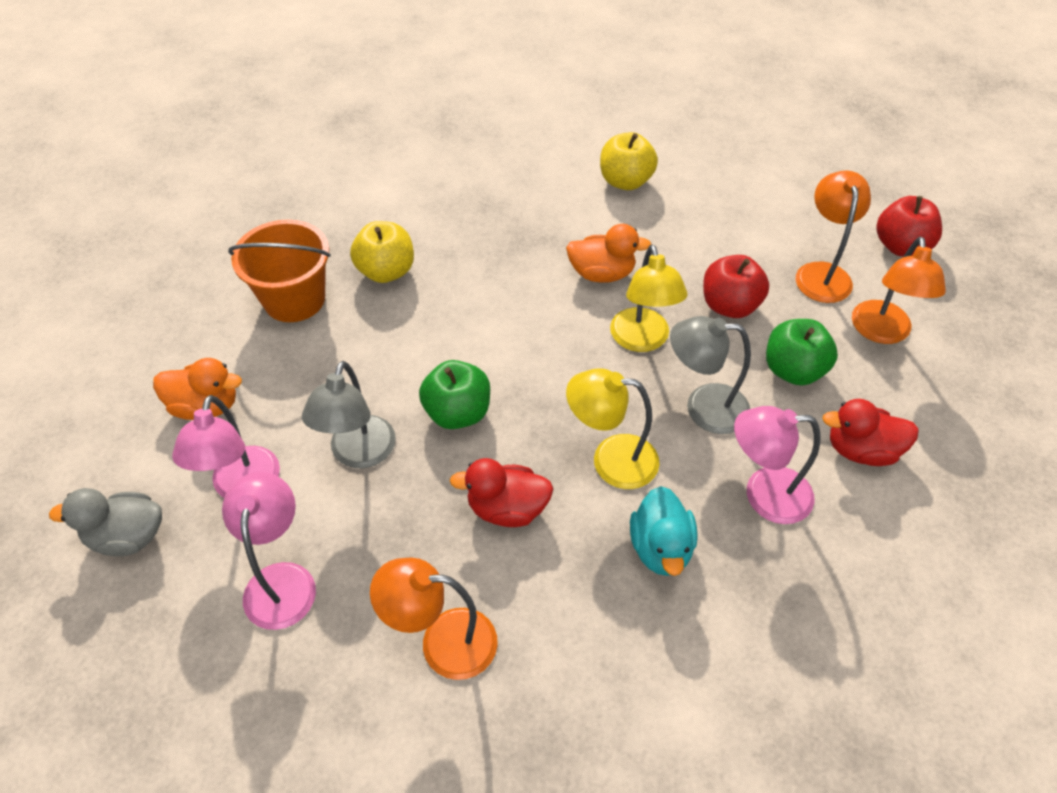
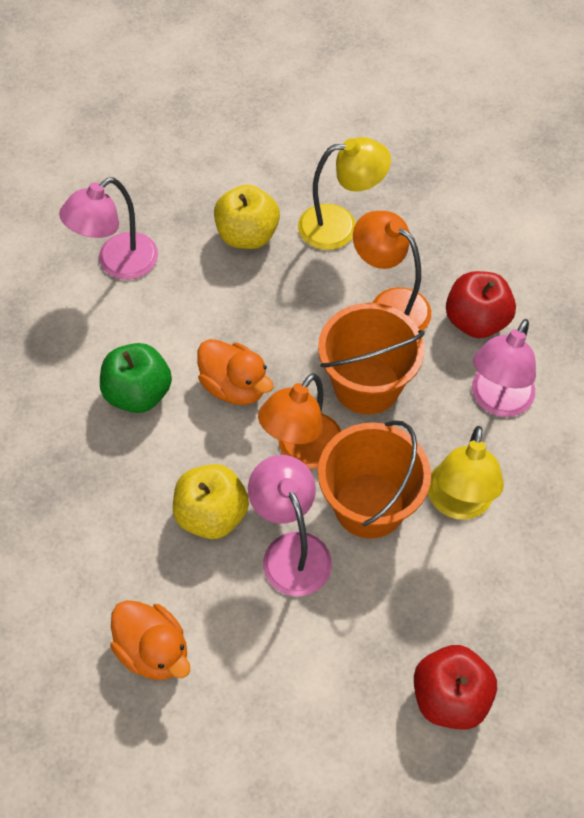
green apple: [419,360,490,429] [766,319,838,386] = 2 -> [100,343,172,413] = 1
grey duck: [49,488,162,556] = 1 -> none = 0
grey lamp: [302,361,396,469] [670,316,751,434] = 2 -> none = 0
orange bucket: [228,220,331,322] = 1 -> [318,303,425,415] [318,420,431,539] = 2
orange lamp: [370,558,498,680] [796,171,871,303] [852,237,946,344] = 3 -> [258,373,341,469] [353,211,431,330] = 2
red duck: [450,458,553,527] [822,399,919,466] = 2 -> none = 0
turquoise duck: [630,486,698,576] = 1 -> none = 0

